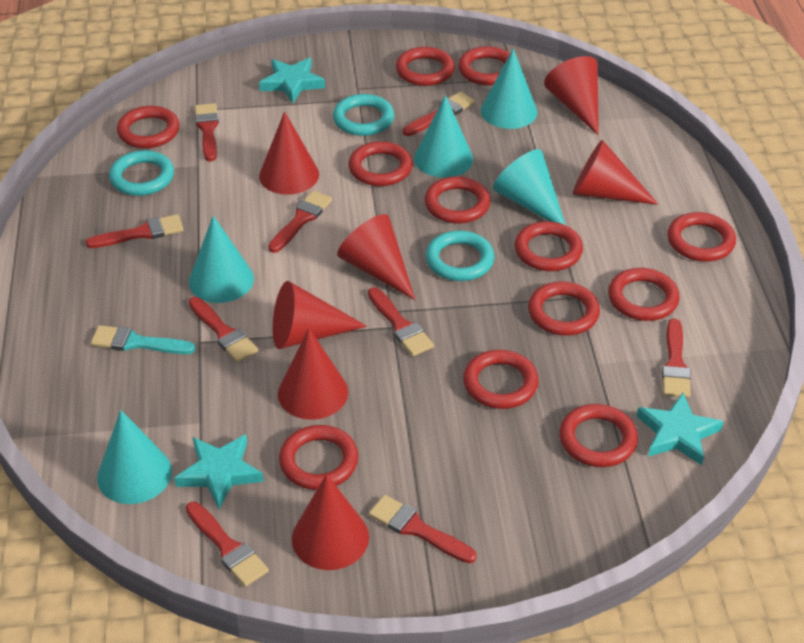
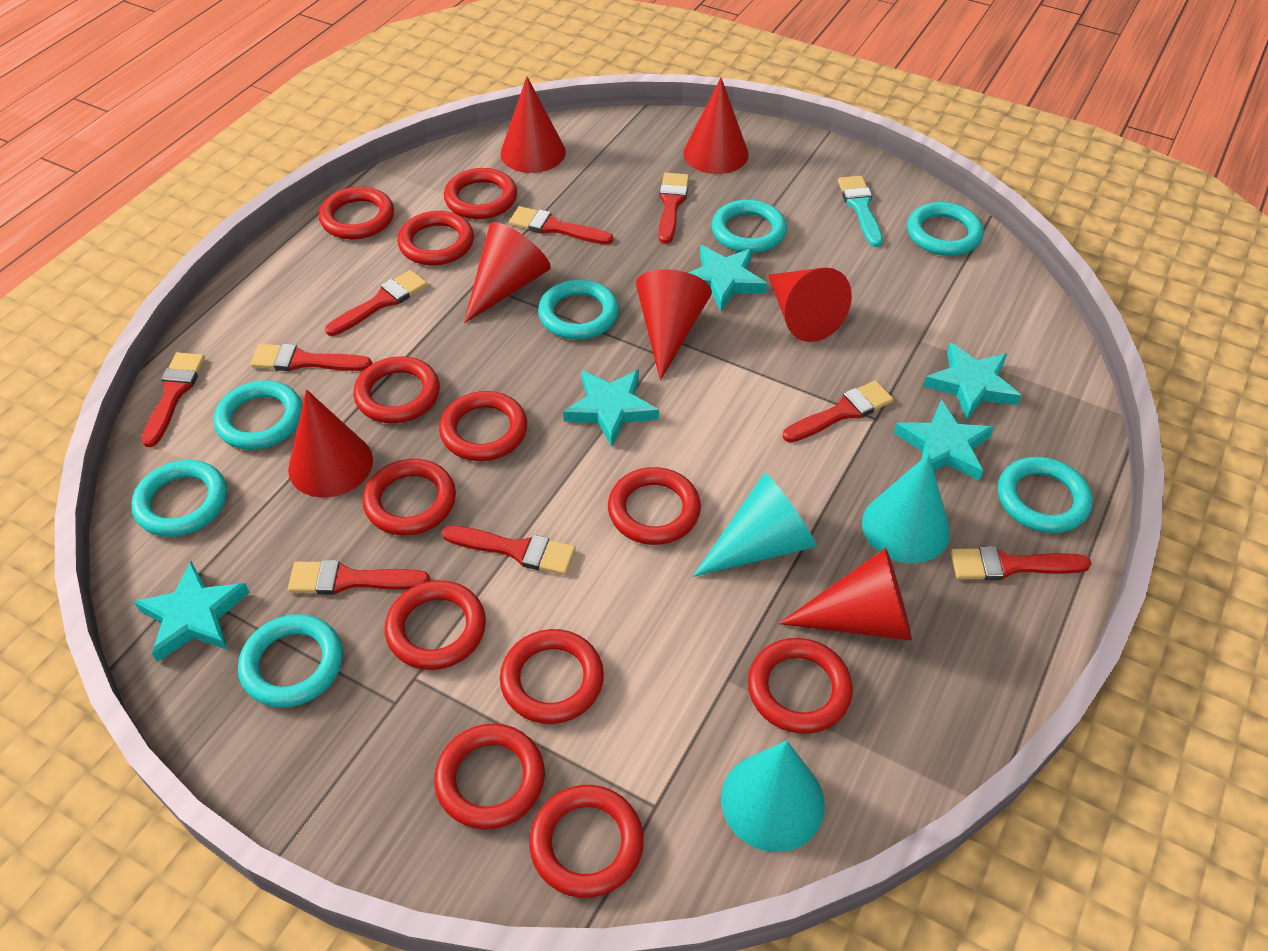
turquoise cone: [97,410,172,504] [189,215,254,303] [414,95,473,178] [481,49,538,129] [493,149,565,225] = 5 -> [693,473,817,577] [721,741,825,852] [862,454,950,563] = 3
turquoise ring: [109,150,174,196] [333,94,394,136] [426,230,494,281] = 3 -> [131,460,227,537] [214,381,303,450] [238,614,343,708] [538,279,619,340] [712,199,787,253] [907,202,984,256] [998,457,1093,533] = 7
turquoise star: [174,434,264,509] [259,58,325,103] [637,393,724,465] = 3 -> [134,561,250,662] [563,369,659,447] [688,245,767,312] [894,399,994,481] [923,343,1022,420] = 5

